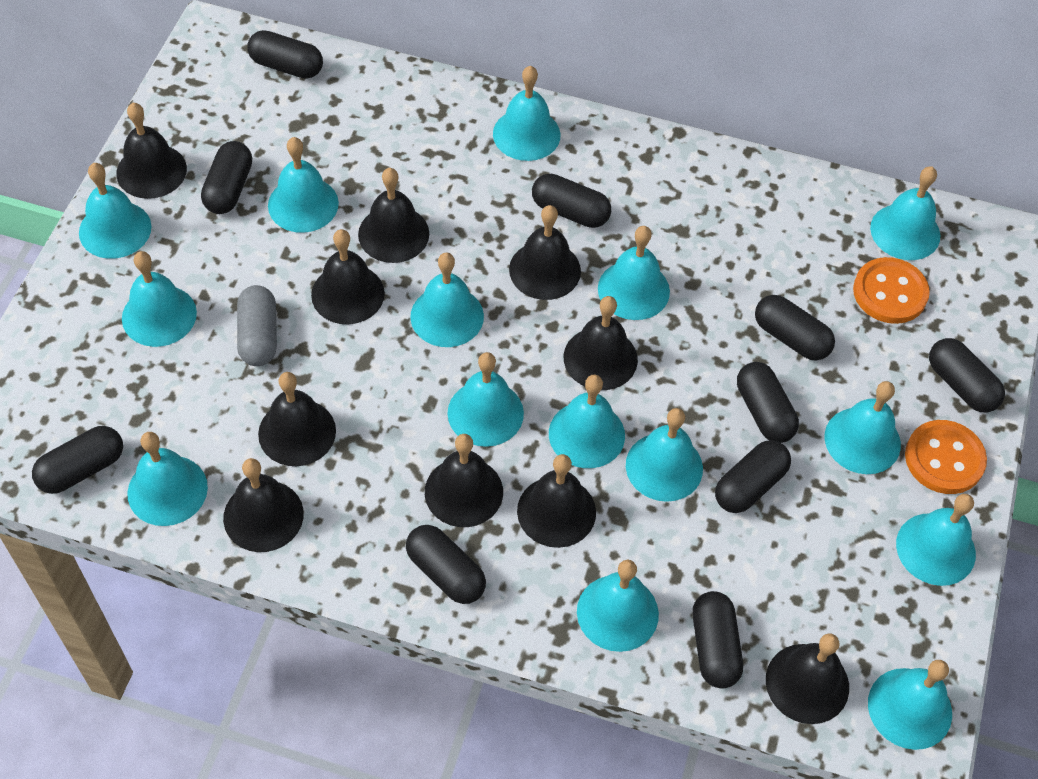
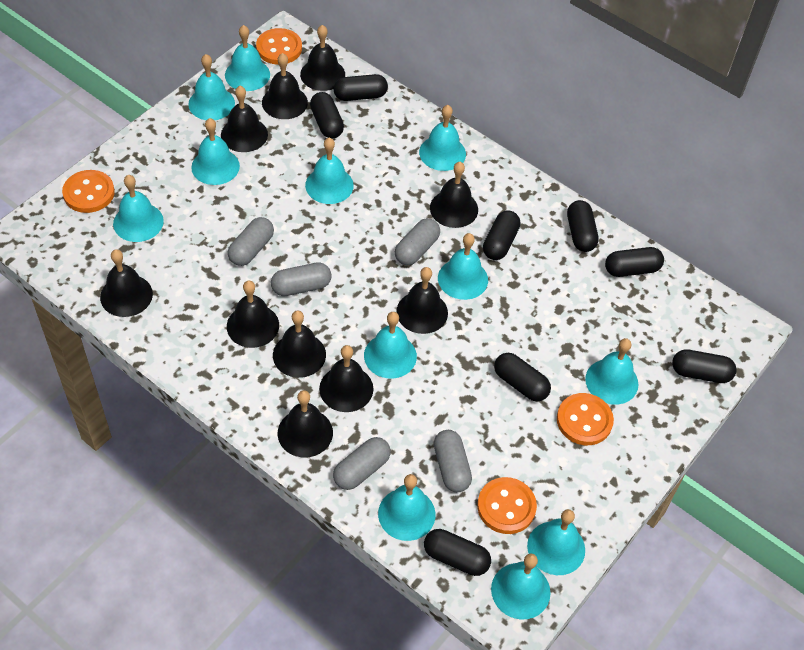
black capsule: [32,426,123,494] [201,141,252,214] [247,30,323,78] [406,525,486,604] [532,174,611,228] [692,591,743,688] [715,440,791,513] [737,362,799,443] [755,295,835,361] [929,338,1005,412] = 10 -> [310,92,344,138] [334,74,388,101] [424,529,491,576] [483,211,520,260] [494,353,551,401] [567,200,599,252] [605,247,664,277] [672,349,737,383] = 8
grey capsule: [237,285,277,366] = 1 -> [228,217,274,266] [271,262,332,296] [333,437,391,490] [395,218,440,265] [434,430,472,492] = 5
orange button: [853,257,930,324] [905,420,987,494] = 2 -> [62,170,115,213] [256,28,302,65] [477,477,537,534] [557,393,614,445] = 4
turquoise bell: [79,163,151,259] [122,251,197,347] [127,432,208,526] [268,137,339,233] [410,252,484,347] [447,352,524,447] [493,66,560,161] [549,375,625,468] [577,559,659,652] [598,226,670,320] [626,408,703,502] [825,381,901,474] [868,660,952,750] [870,166,940,260] [896,494,976,586] = 15 -> [113,175,164,242] [188,54,235,120] [191,118,240,185] [225,25,270,91] [305,138,354,204] [364,312,417,379] [378,474,435,541] [419,105,466,171] [438,233,488,300] [491,554,551,619] [527,509,585,575] [585,338,639,405] = 12

